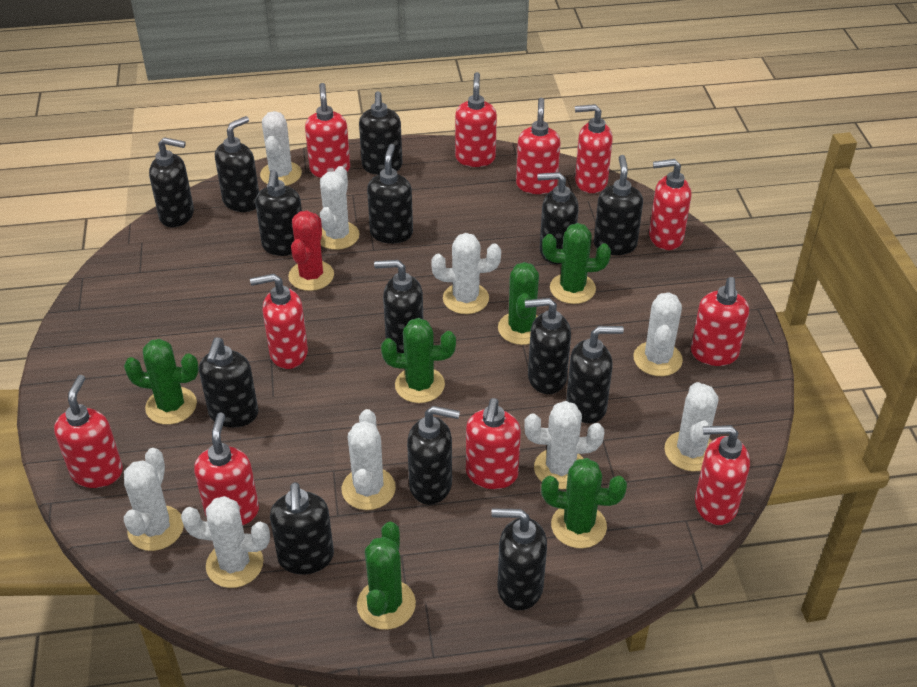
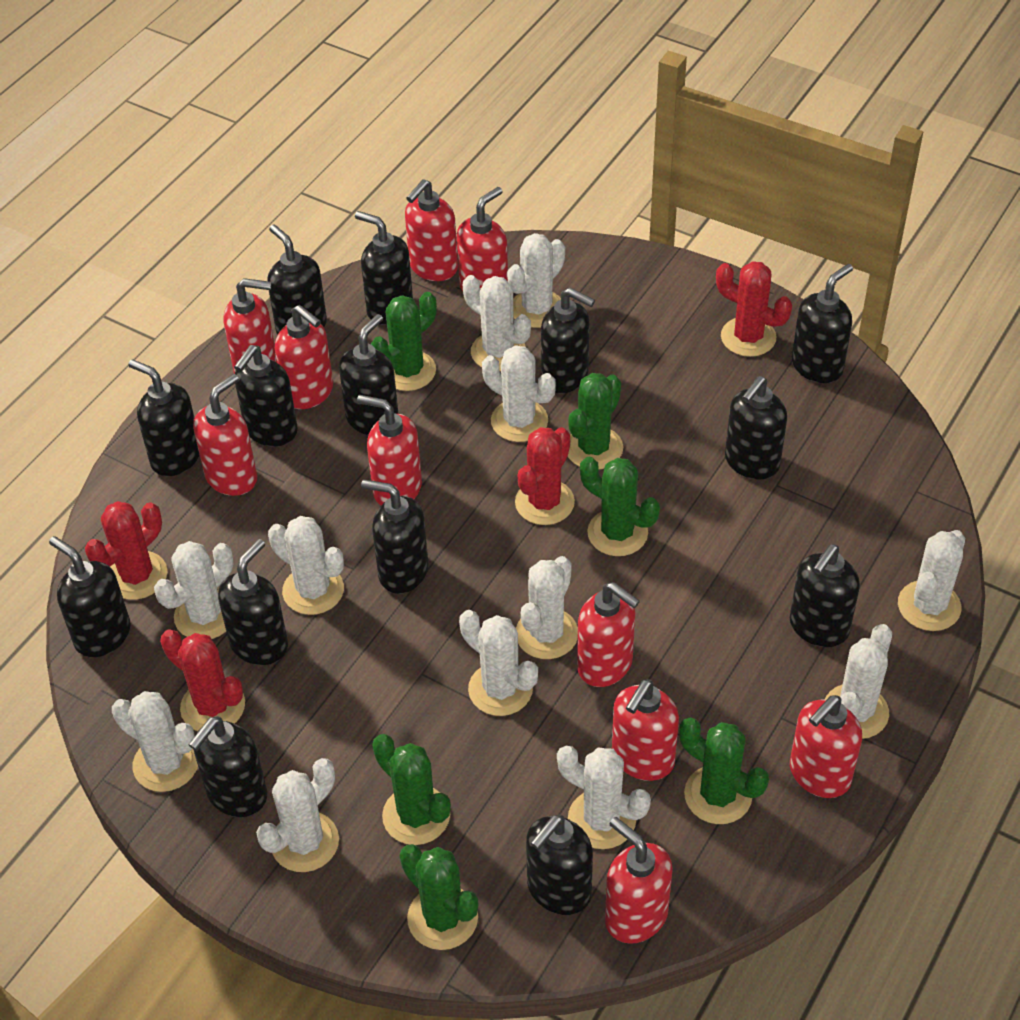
red cactus: [288,211,334,291] = 1 -> [85,501,167,600] [160,629,245,731] [515,427,575,525] [716,261,792,357] = 4
red soap dispenser: [54,375,123,488] [194,412,259,525] [250,274,308,369] [305,83,350,178] [455,72,497,167] [466,398,521,489] [516,97,561,194] [575,104,613,193] [649,159,691,250] [691,277,749,366] [695,425,750,525] = 11 -> [193,374,257,496] [224,278,277,374] [275,305,333,409] [357,395,422,505] [405,179,458,281] [457,187,508,291] [577,582,640,687] [605,817,673,944] [612,679,679,781] [790,695,862,798] = 10
white cactus: [124,448,184,551] [181,496,270,588] [260,111,302,186] [320,166,360,250] [342,409,396,510] [431,233,501,314] [524,401,605,489] [633,292,683,376] [664,382,718,472] = 9 -> [112,691,198,792] [154,541,233,639] [256,758,339,872] [268,516,344,615] [459,610,538,716] [463,275,531,371] [482,345,556,442] [507,233,565,328] [516,556,578,659] [557,746,651,849] [825,624,892,739] [898,530,965,631] = 12

